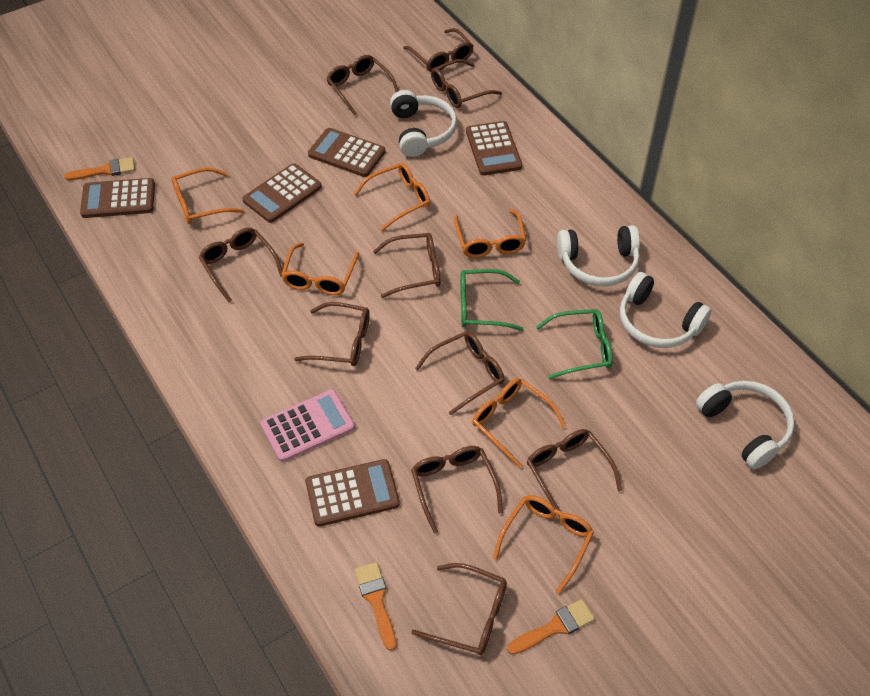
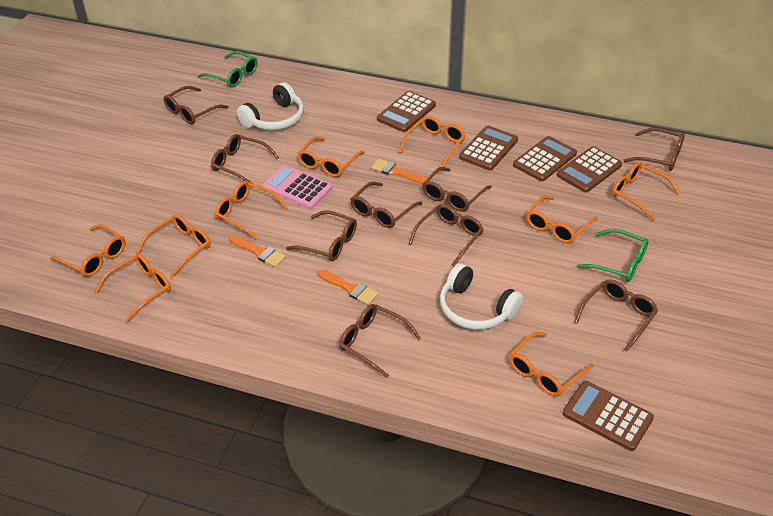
brown glasses: [199,228,283,302] [294,302,370,366] [326,55,399,116] [373,233,441,298] [403,28,474,72] [411,446,503,534] [411,563,507,655] [415,331,504,415] [431,59,502,108] [526,429,622,517] = 10 -> [164,86,229,124] [211,134,279,183] [286,210,357,261] [339,304,421,378] [350,181,423,228] [409,204,484,267] [422,167,492,212] [574,279,658,352] [623,128,685,171] = 9
orange glasses: [171,167,244,224] [281,242,359,295] [354,163,430,231] [454,209,526,258] [472,378,566,468] [493,495,594,594] = 6 -> [50,224,125,277] [95,254,171,323] [136,214,211,278] [215,181,288,240] [297,137,365,177] [399,116,466,167] [509,332,594,396] [526,195,598,244] [612,162,680,221] = 9
white headphones: [390,90,457,157] [557,225,640,287] [620,272,712,348] [696,381,795,469] = 4 -> [237,82,304,130] [440,263,523,330] = 2

